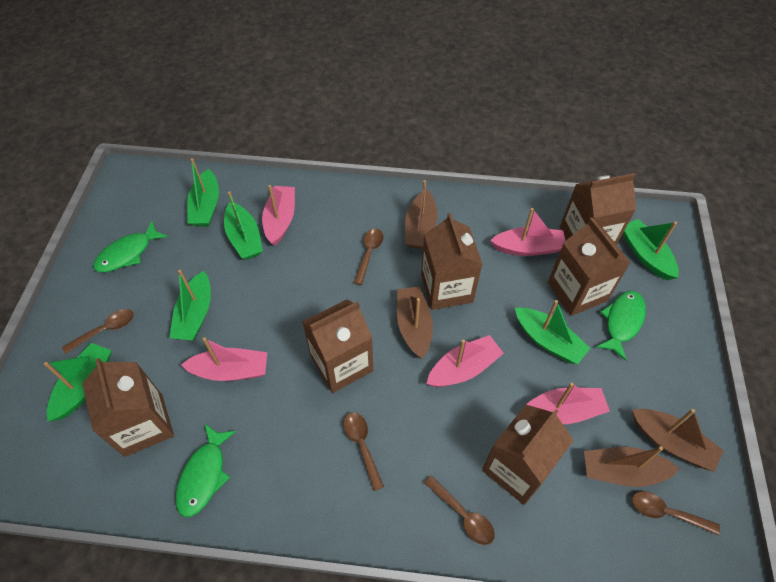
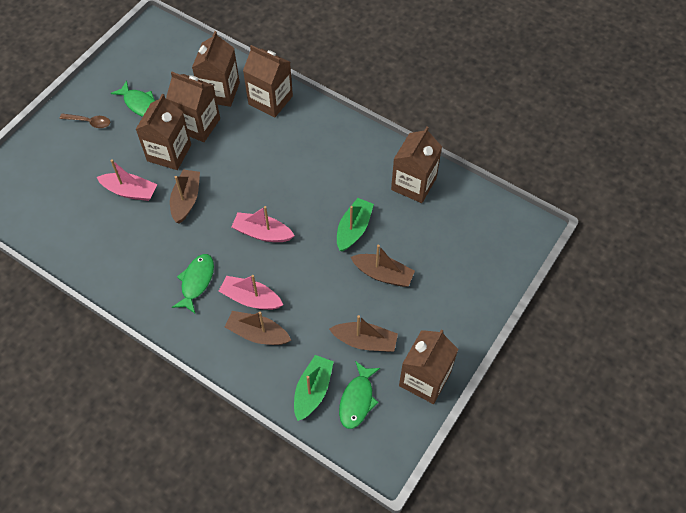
brown spoon: [62,309,134,354] [343,412,384,491] [354,228,384,285] [424,475,495,545] [632,491,720,535] = 5 -> [59,113,110,128] = 1
green boat: [44,343,111,422] [169,270,211,340] [187,158,219,227] [224,191,263,260] [515,300,590,364] [623,219,679,280] = 6 -> [294,355,334,421] [337,198,374,252] = 2
pink boat: [181,337,267,381] [262,185,295,246] [427,335,504,387] [490,208,565,256] [526,383,610,424] = 5 -> [97,159,157,201] [219,275,283,310] [231,206,294,242] = 3

